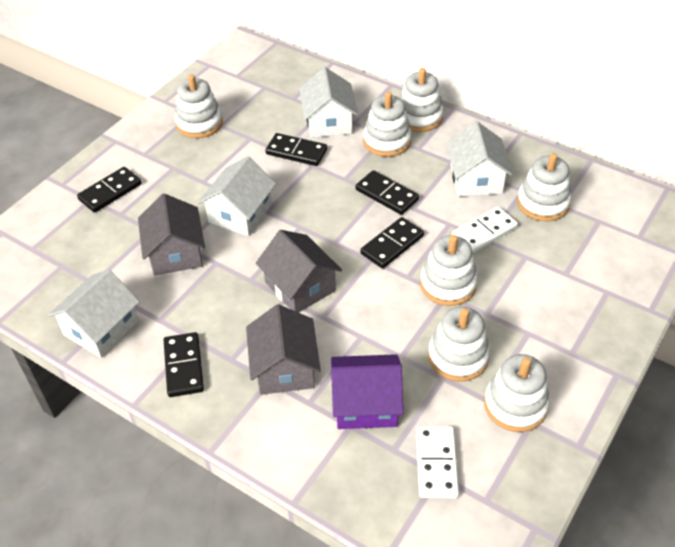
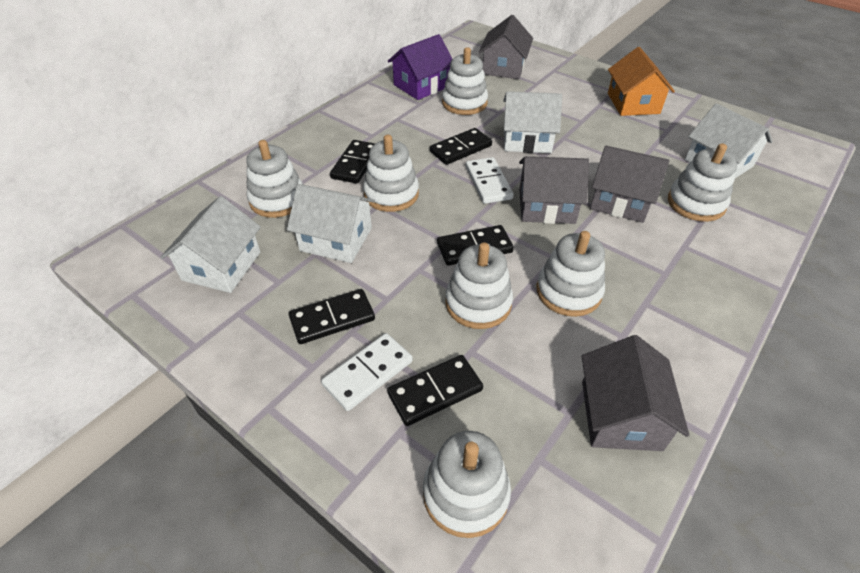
grey house: [138,193,205,275] [246,304,321,395] [256,230,342,313] = 3 -> [479,15,533,79] [519,156,589,224] [582,335,689,451] [590,146,670,223] = 4
orange house: none = 0 -> [608,47,675,116] = 1

